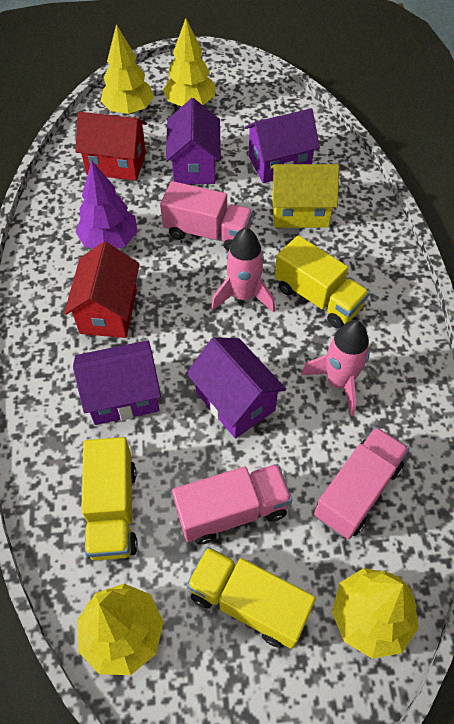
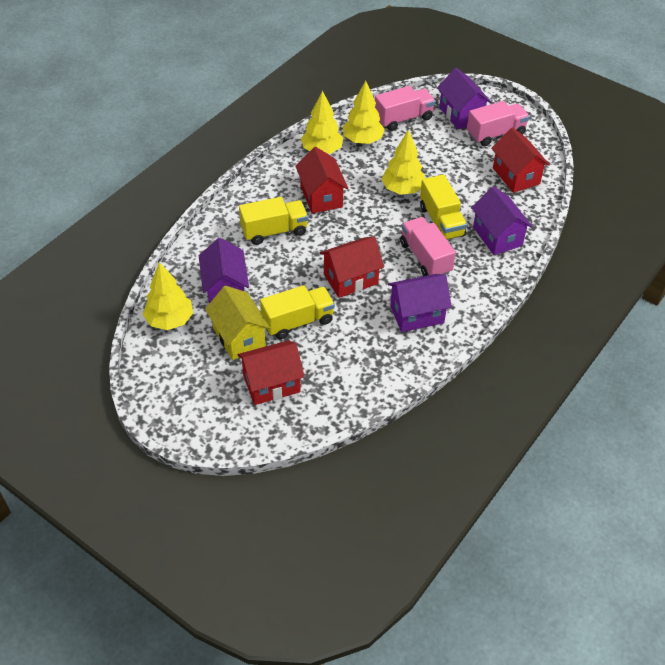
pink rocket: [211,227,275,313] [301,320,370,416] = 2 -> none = 0
purple tree: [76,161,138,249] = 1 -> none = 0
red house: [64,242,140,338] [75,112,147,181] = 2 -> [237,340,305,405] [295,147,348,213] [320,237,384,298] [491,127,550,193] = 4

